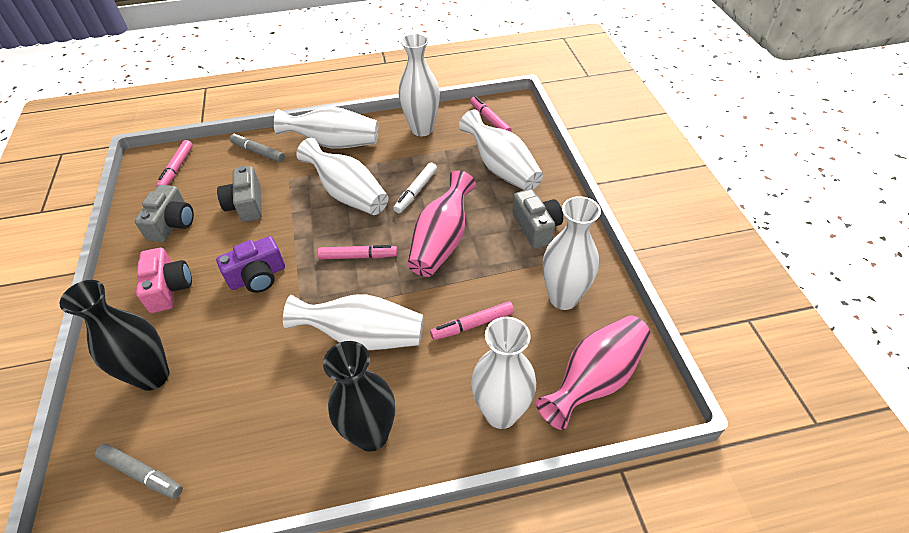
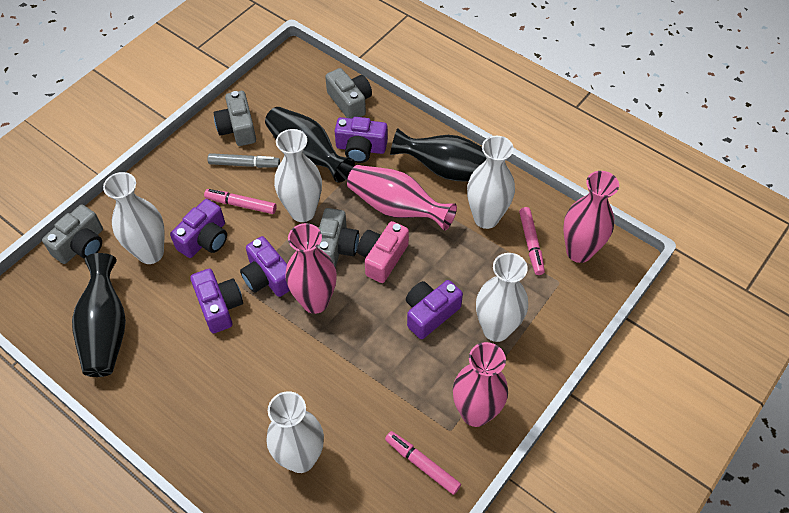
black vase: [59,280,169,391] [323,341,395,452] = 2 -> [72,253,126,377] [265,107,355,183] [390,128,487,182] = 3
grey camera: [135,185,194,242] [217,166,262,222] [512,189,563,249] = 3 -> [42,205,103,264] [214,91,256,146] [318,208,359,268] [325,68,372,119] = 4
grey marker: [95,444,183,499] [229,134,285,163] = 2 -> [208,153,280,168] = 1
pink marker: [156,140,193,187] [318,245,398,260] [430,301,514,340] [470,96,512,132] = 4 -> [204,189,276,214] [385,431,461,495] [519,207,545,275] = 3
pink vase: [407,170,476,277] [536,315,650,430] = 2 -> [285,223,337,314] [347,165,457,231] [453,342,508,427] [563,171,619,263] = 4
purple camera: [216,236,285,293] = 1 -> [170,199,227,258] [190,269,243,333] [240,236,290,297] [335,117,388,163] [406,280,463,339] = 5
white marker: [393,163,437,213] = 1 -> none = 0
white vase: [274,107,378,149] [283,294,424,350] [296,138,389,215] [398,33,440,136] [459,110,543,190] [471,317,536,429] [543,196,601,310] = 7 -> [103,172,165,264] [266,391,324,473] [274,129,322,222] [467,136,515,229] [476,253,528,342] = 5

